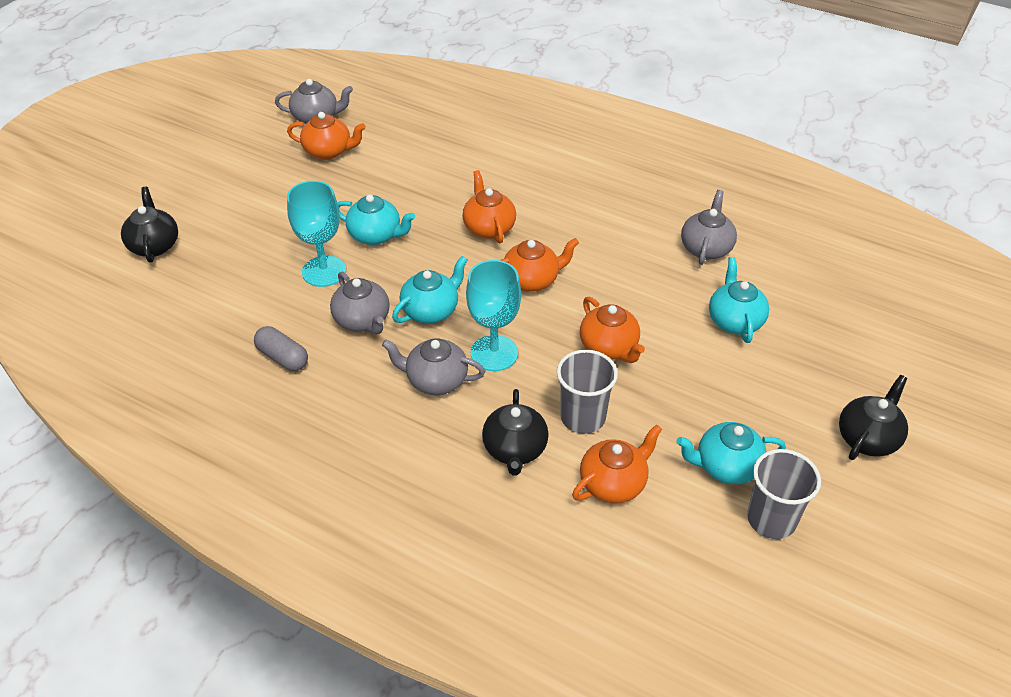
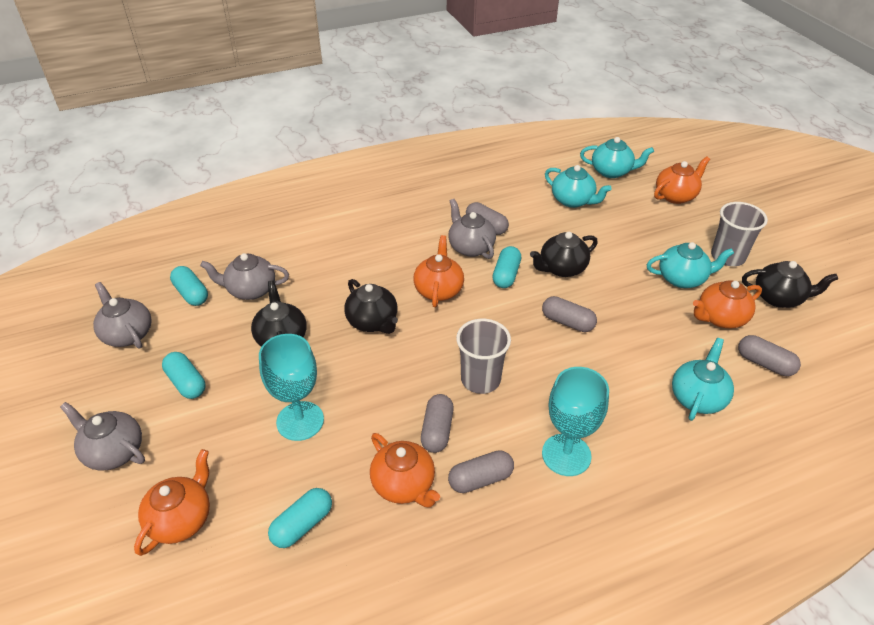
black teapot: [121,187,178,263] [482,389,549,475] [839,375,908,460] = 3 -> [251,280,307,347] [344,279,398,334] [530,232,598,277] [742,261,838,308] = 4
grey capsule: [254,326,308,371] = 1 -> [421,394,454,453] [448,450,514,493] [466,202,509,235] [542,296,597,332] [738,335,801,376] = 5
turquoise capsule: none = 0 -> [162,352,205,399] [170,266,208,306] [268,488,332,548] [493,246,521,288] = 4

